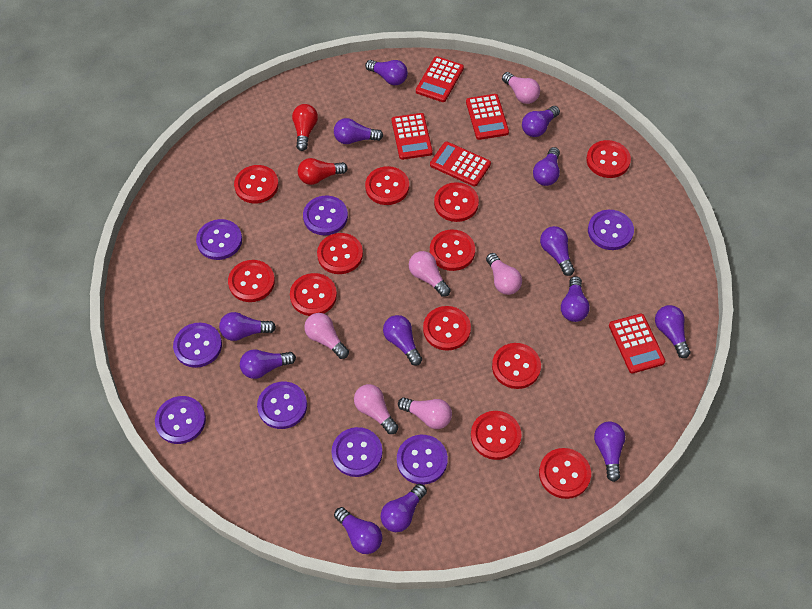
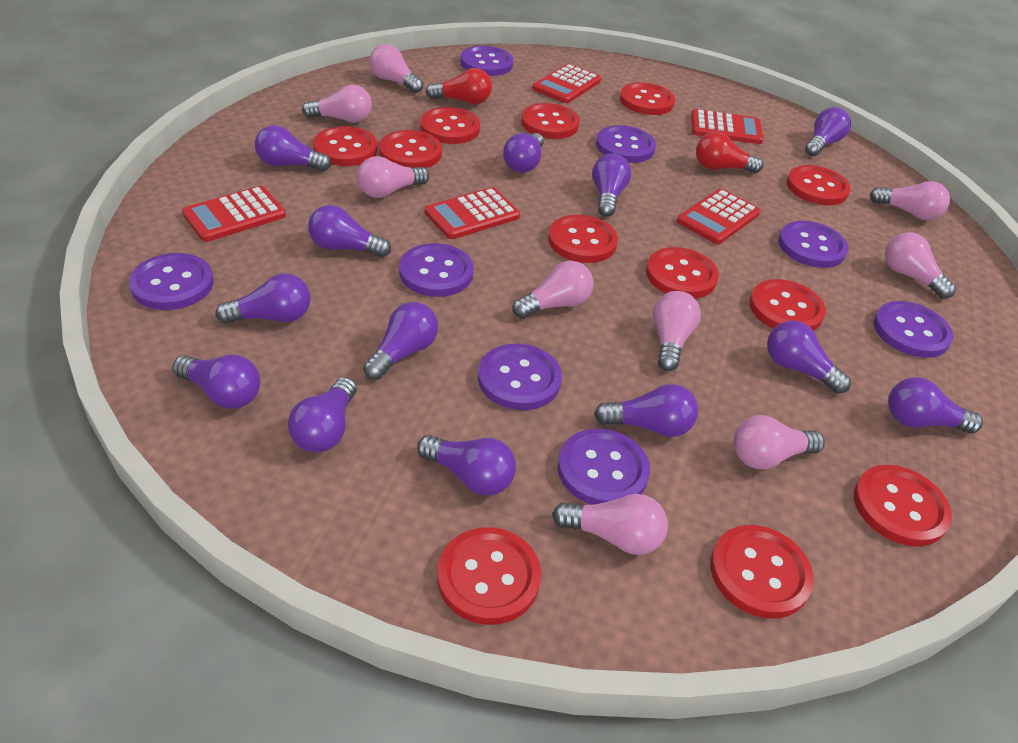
pink light bulb: [304,313,349,359] [354,384,398,434] [398,397,452,429] [409,251,451,297] [486,253,522,295] [502,72,540,104] = 6 -> [302,84,372,123] [357,156,429,198] [369,44,423,93] [512,261,594,318] [552,494,668,555] [653,291,701,371] [733,415,825,469] [870,181,950,220] [885,232,956,299] = 9

